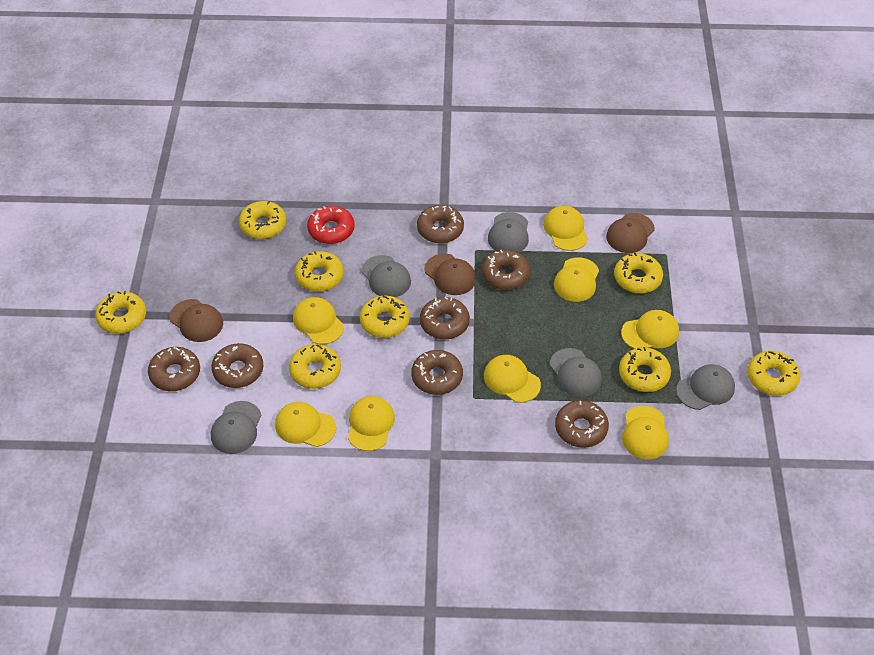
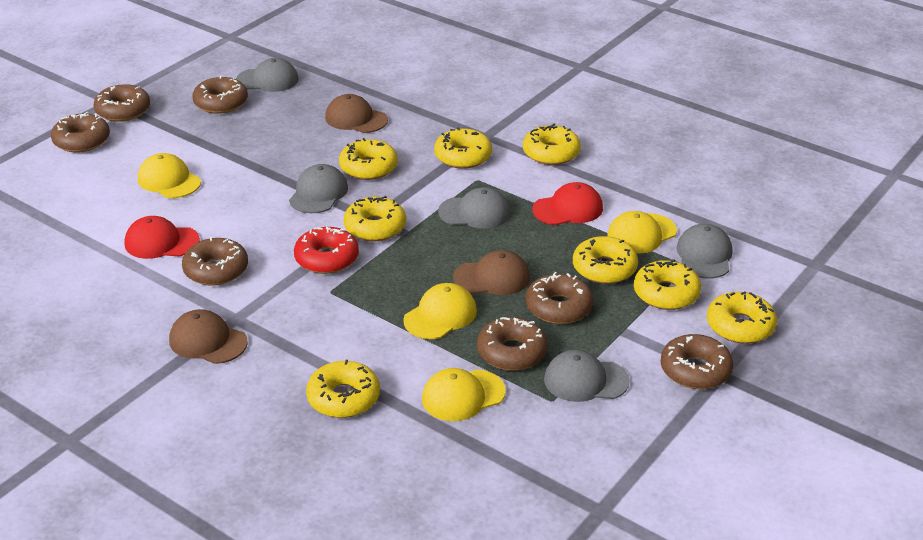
red cap: none = 0 -> [124,216,200,259] [532,182,603,225] = 2
yellow cap: [275,402,336,447] [293,297,344,344] [348,396,395,451] [484,355,541,403] [543,206,588,251] [554,257,599,302] [621,310,679,349] [622,406,669,459] = 8 -> [138,153,201,198] [403,283,477,339] [422,368,506,421] [607,211,677,254] = 4

